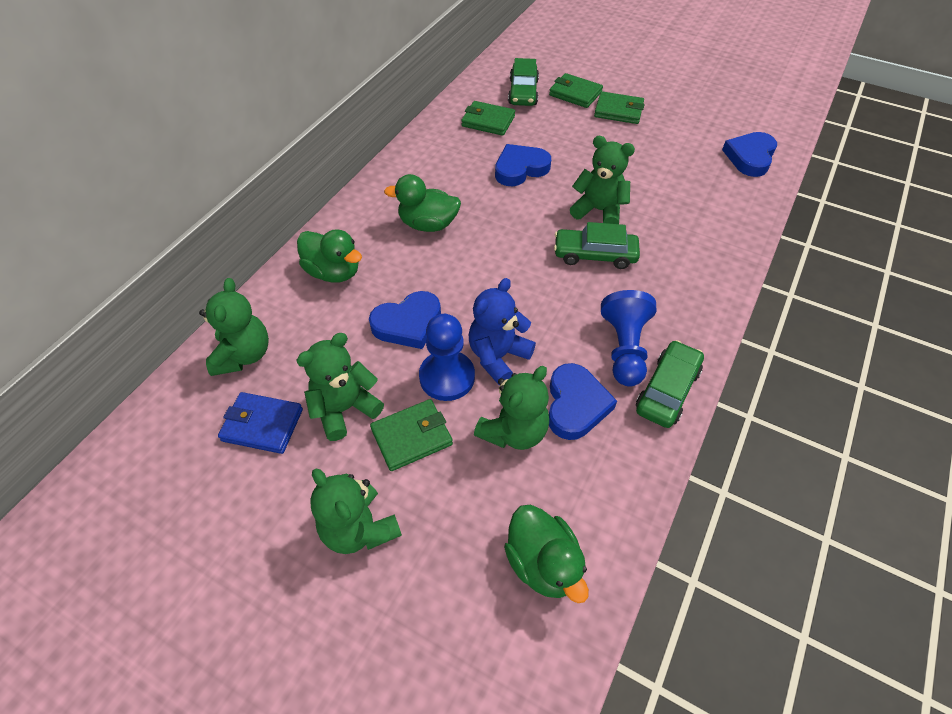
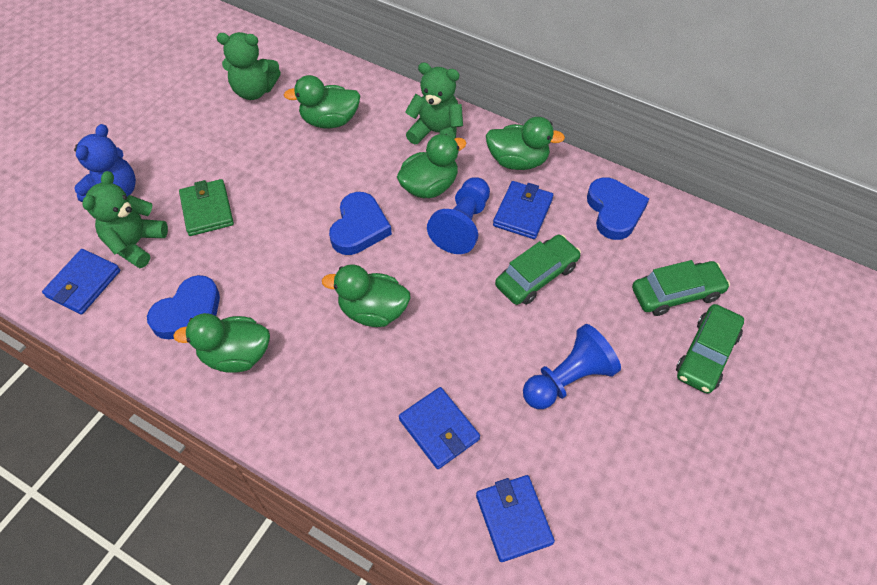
blue heart: [369,291,441,349] [495,144,551,186] [549,363,617,440] [722,132,777,177] = 4 -> [147,275,220,339] [329,192,392,255] [587,177,649,240] = 3
blue wallet: [218,392,303,454] = 1 -> [42,249,120,315] [399,387,480,469] [476,475,555,562] [493,181,553,239] = 4
green duck: [297,229,362,283] [384,174,461,232] [504,505,589,603] = 3 -> [173,313,270,373] [284,75,360,128] [322,265,411,327] [397,134,467,199] [486,117,565,170] = 5
green teddy bear: [199,278,269,376] [296,333,384,441] [310,468,402,554] [474,366,549,450] [570,136,635,224] = 5 -> [82,171,168,268] [216,32,281,100] [405,62,463,144] = 3
green wallet: [370,399,453,471] [461,101,515,136] [549,73,603,108] [594,92,644,124] = 4 -> [179,179,234,236] = 1

